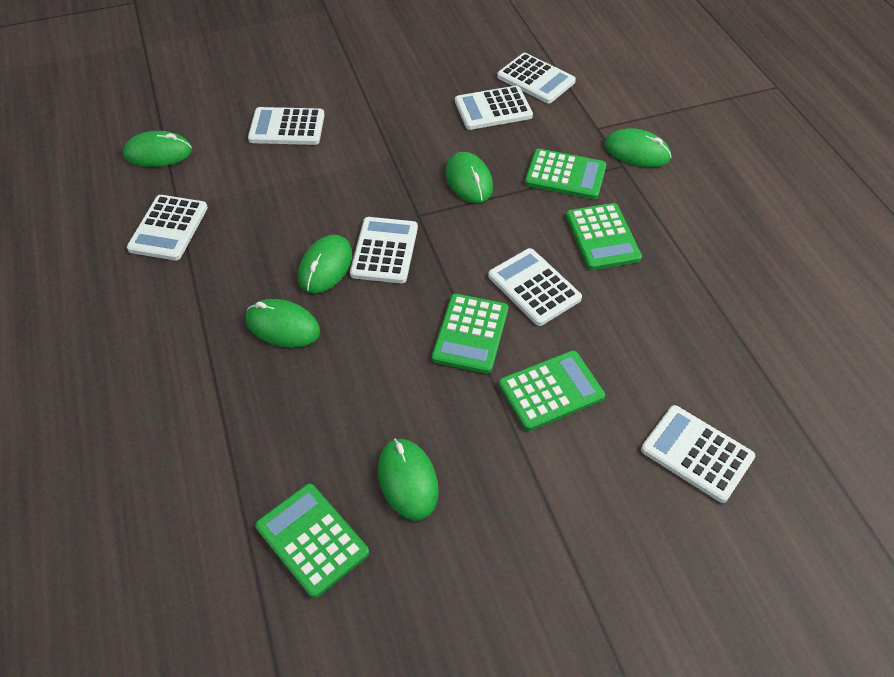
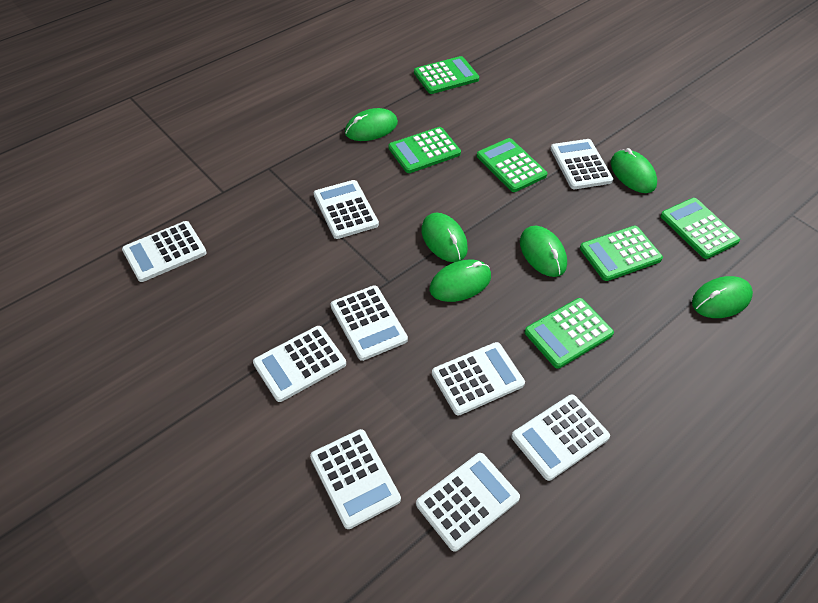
green calculator: [255,484,369,598] [432,294,508,374] [499,351,605,431] [525,149,606,199] [566,203,642,270] = 5 -> [388,127,461,173] [414,56,479,94] [477,138,547,192] [525,298,614,369] [580,226,663,281] [660,198,740,259] = 6
white calculator: [127,195,208,261] [248,107,325,145] [350,217,418,283] [455,86,533,130] [488,248,582,326] [497,53,576,104] [641,405,755,503] = 7 -> [122,221,207,282] [253,326,346,402] [310,429,401,529] [314,180,379,239] [331,285,408,361] [416,453,520,552] [432,342,525,415] [511,394,610,481] [551,139,613,189] = 9

